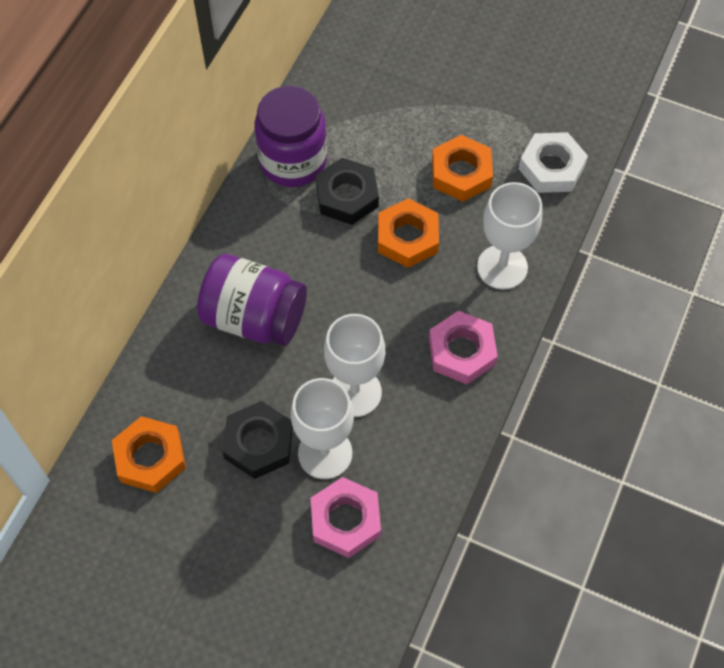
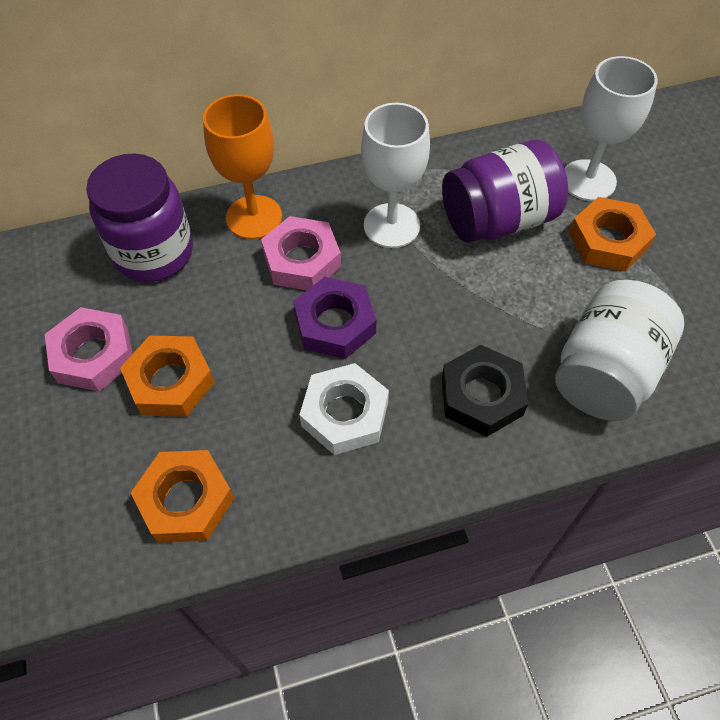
black nut: [222,401,293,479] [315,158,379,225] = 2 -> [442,345,528,437] = 1
orange goblet: none = 0 -> [203,94,282,239] = 1
purple nut: none = 0 -> [293,277,376,359] = 1
white goblet: [291,378,354,479] [324,314,385,417] [477,182,542,290] = 3 -> [361,103,430,248] [565,56,658,201] = 2
white jar: none = 0 -> [555,280,684,421] = 1

